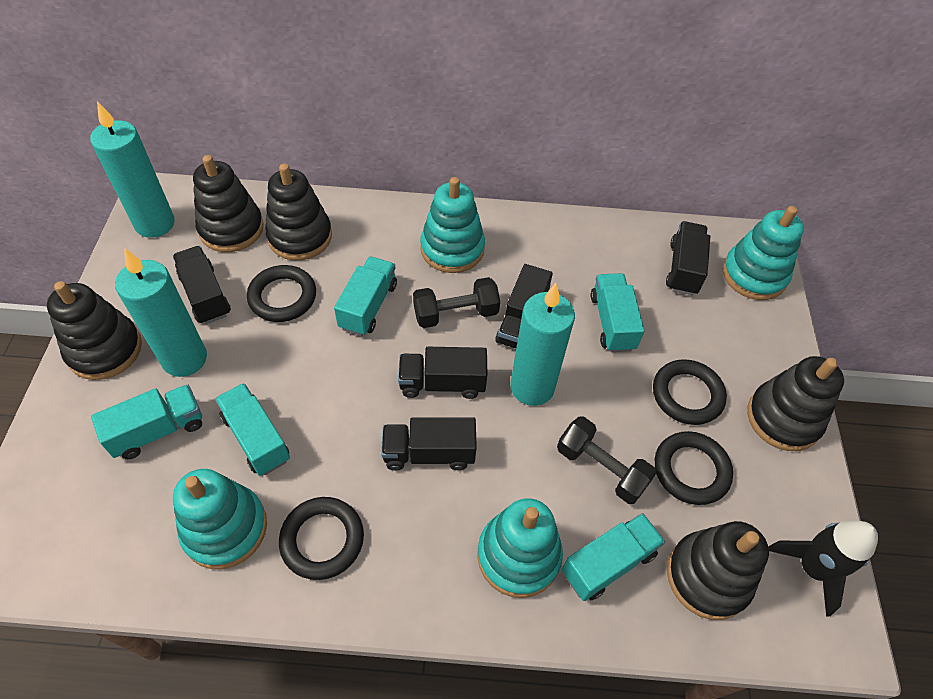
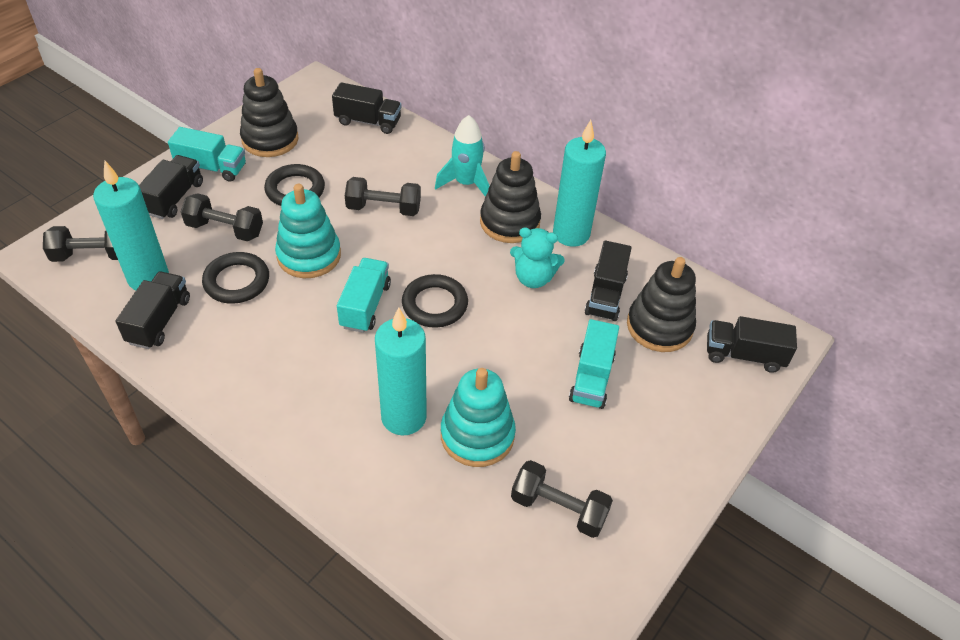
black dumbbell: [413,277,500,328] [557,416,656,504] = 2 -> [43,226,118,262] [181,193,263,242] [345,177,421,216] [511,460,613,538] = 4
black ring: [247,265,316,322] [279,497,364,580] [653,359,727,425] [655,431,733,505] = 4 -> [202,252,269,304] [264,164,325,206] [402,274,468,328] = 3
black rocket: [768,521,878,617] = 1 -> none = 0
black stacking toy: [47,281,142,380] [193,155,264,252] [265,164,332,260] [667,521,769,620] [747,356,844,451] = 5 -> [240,68,299,157] [480,151,541,243] [627,257,696,352] = 3
turquoise rocket: none = 0 -> [435,115,490,197] = 1
turquoise stacking toy: [173,469,267,569] [420,177,485,273] [477,498,563,598] [723,206,804,300] = 4 -> [275,184,341,278] [441,368,516,467] = 2
turquoise teddy bear: none = 0 -> [510,228,565,288] = 1
turquoise truck: [91,384,202,459] [215,383,290,476] [334,256,397,336] [562,513,665,601] [591,273,645,352] = 5 -> [168,127,246,182] [337,258,391,333] [569,319,619,409] = 3

